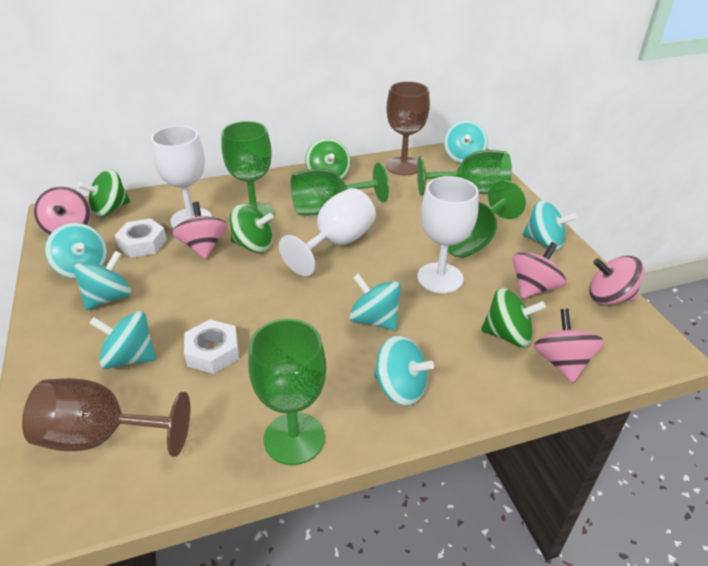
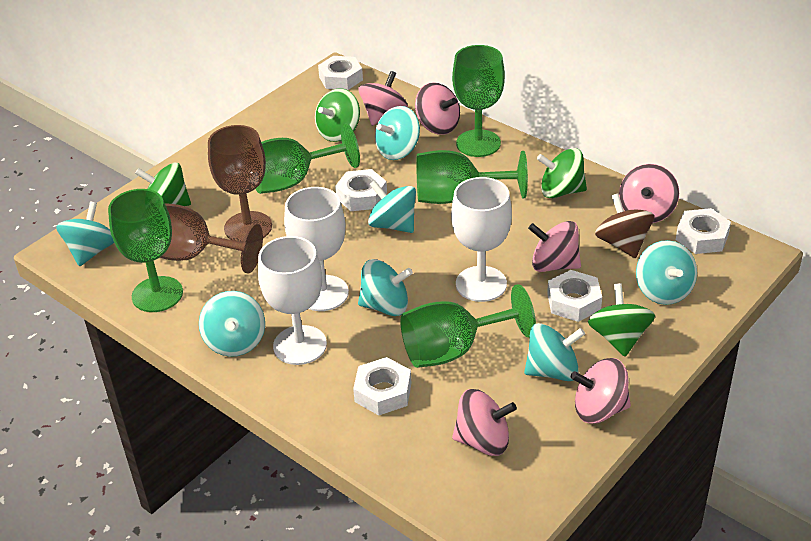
brown spinning top: none = 0 -> [595,193,655,258] = 1
pink spinning top: [34,186,91,235] [173,202,228,259] [512,242,566,298] [534,309,605,383] [589,256,644,305] = 5 -> [358,71,408,126] [415,82,460,135] [452,389,517,456] [528,221,581,272] [571,358,631,424] [619,164,679,223] = 6
white nut: [114,218,167,258] [184,319,239,374] = 2 -> [318,56,363,90] [335,169,387,211] [353,357,411,415] [547,270,602,322] [676,208,731,254] = 5

